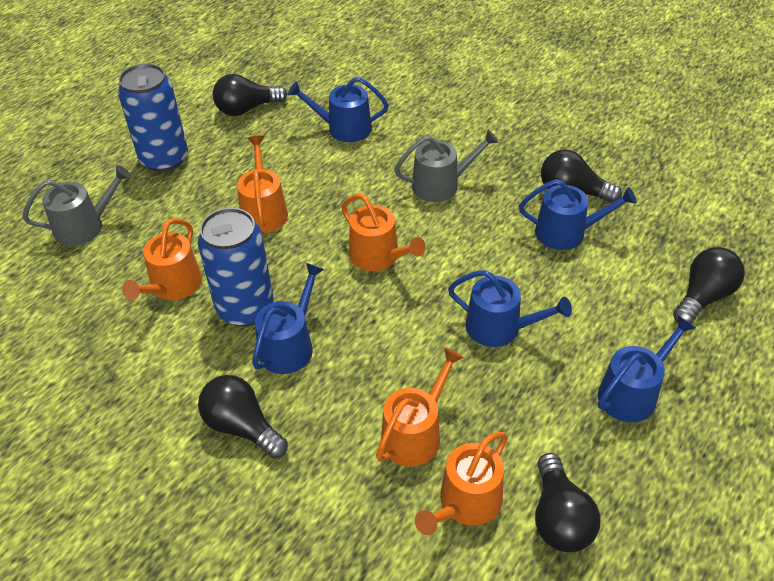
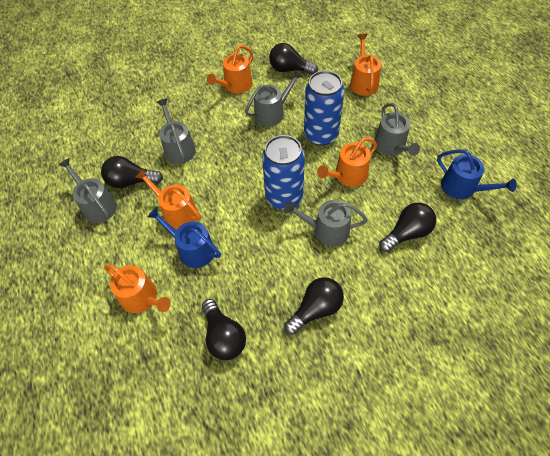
blue watering can: [252,263,324,374] [288,77,389,142] [448,270,572,347] [519,179,637,250] [598,315,695,423] = 5 -> [148,207,221,268] [437,149,516,199] = 2
grey watering can: [22,165,131,246] [394,130,499,202] = 2 -> [58,158,117,223] [157,99,196,164] [245,69,303,126] [284,200,368,246] [374,103,420,156] = 5

